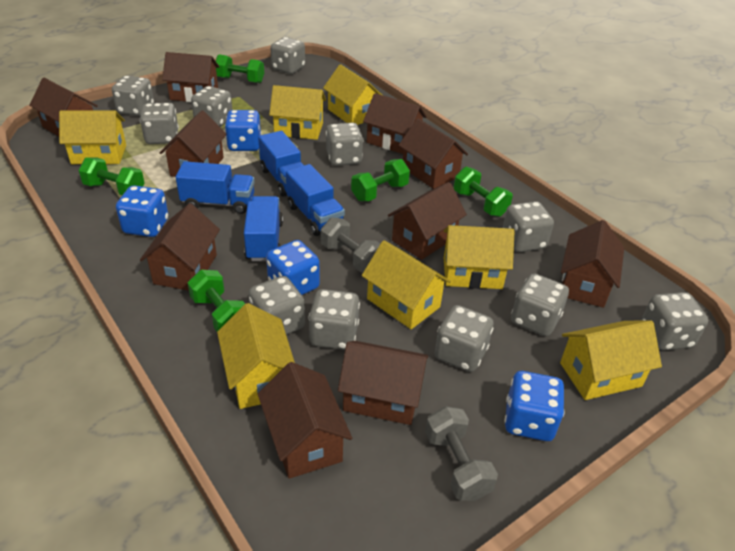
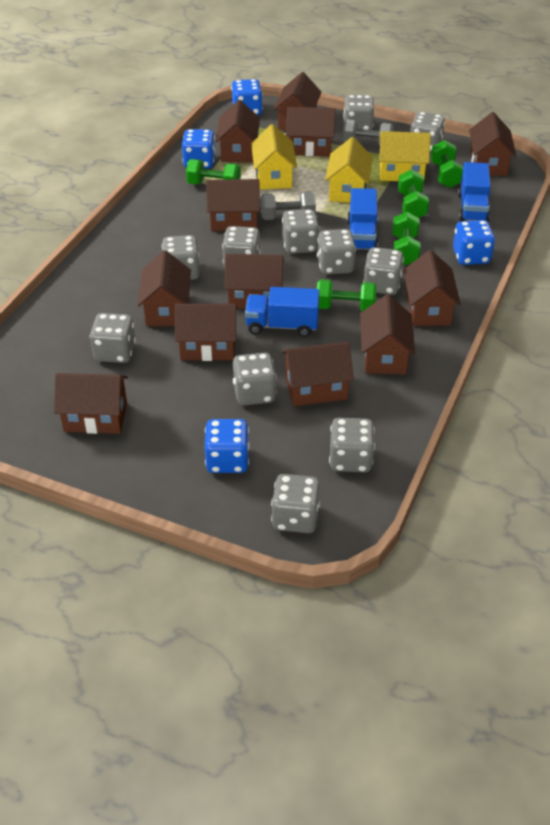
blue truck: [176,161,255,214] [244,196,283,261] [258,131,304,197] [286,164,345,236] = 4 -> [245,287,319,337] [347,188,378,250] [458,162,491,222] = 3
brown house: [29,78,98,136] [140,203,220,291] [160,110,227,177] [162,52,219,102] [258,362,352,479] [338,341,429,425] [363,93,427,154] [388,182,467,260] [399,119,468,189] [561,220,624,308] = 10 -> [54,373,128,434] [138,250,191,326] [175,304,238,361] [206,179,260,231] [216,100,260,163] [224,254,284,309] [273,72,322,131] [281,342,354,406] [286,107,335,156] [360,294,415,374] [403,250,461,326] [469,112,516,176] = 12
yellow house: [59,110,126,164] [217,303,295,409] [269,85,326,140] [323,64,382,125] [362,240,451,329] [444,225,515,289] [560,320,662,400] = 7 -> [251,124,297,189] [325,137,373,203] [379,131,431,181] = 3

